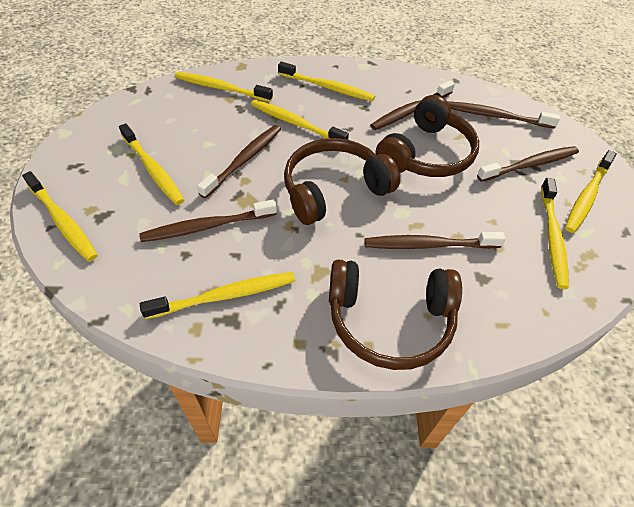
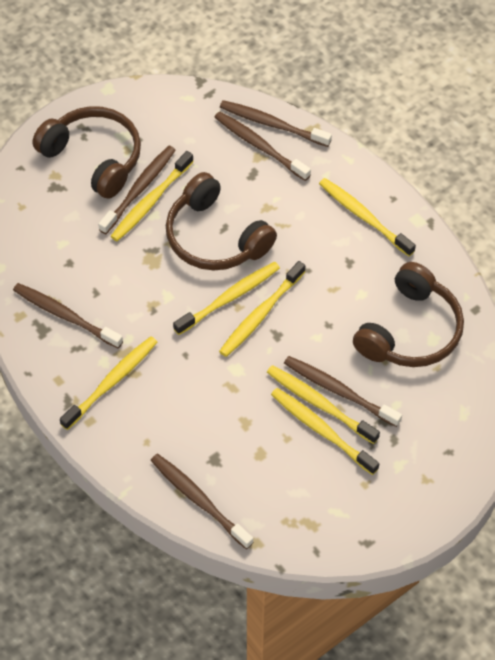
yellow toothbrush: [22,171,98,261] [119,123,184,205] [140,272,295,319] [175,72,273,102] [251,100,349,140] [278,62,375,101] [541,178,569,289] [565,150,617,233] = 8 -> [60,336,157,430] [110,151,194,241] [173,262,280,335] [219,261,305,357] [267,365,380,444] [271,388,379,475] [319,178,416,256] = 7

